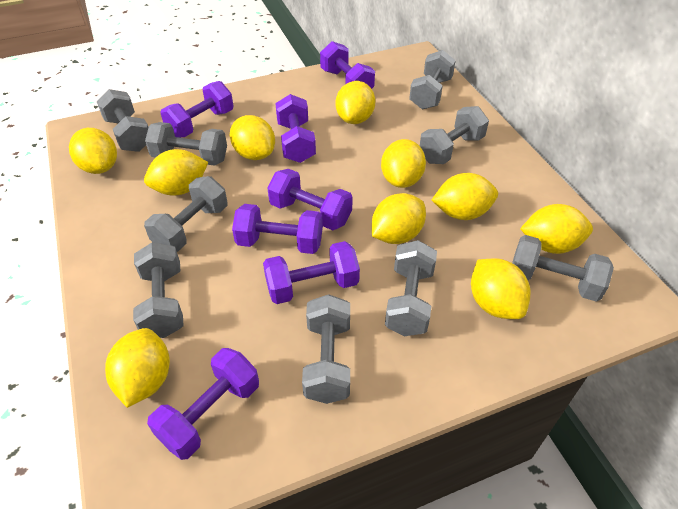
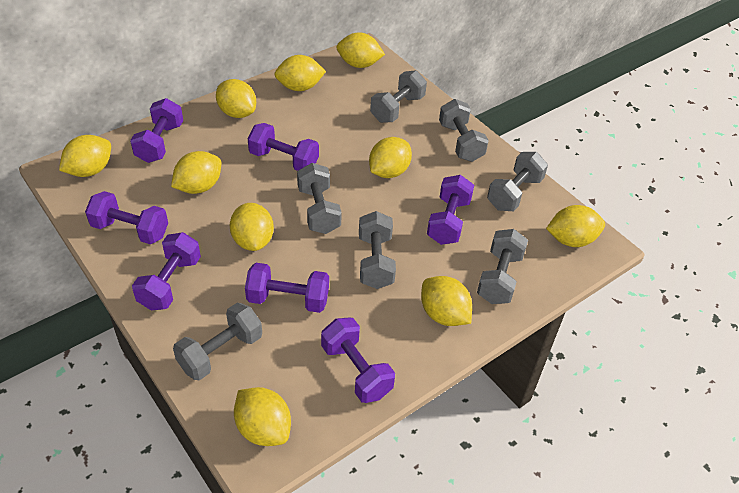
grey dumbbell: [97,89,148,152] [133,242,184,338] [144,176,228,252] [145,122,227,166] [302,294,350,404] [385,240,437,336] [409,50,456,110] [420,106,489,164] [512,235,614,302] = 9 -> [173,303,262,380] [297,163,342,234] [359,211,396,289] [370,70,427,123] [439,99,489,162] [477,229,528,304] [487,152,548,211] = 7

